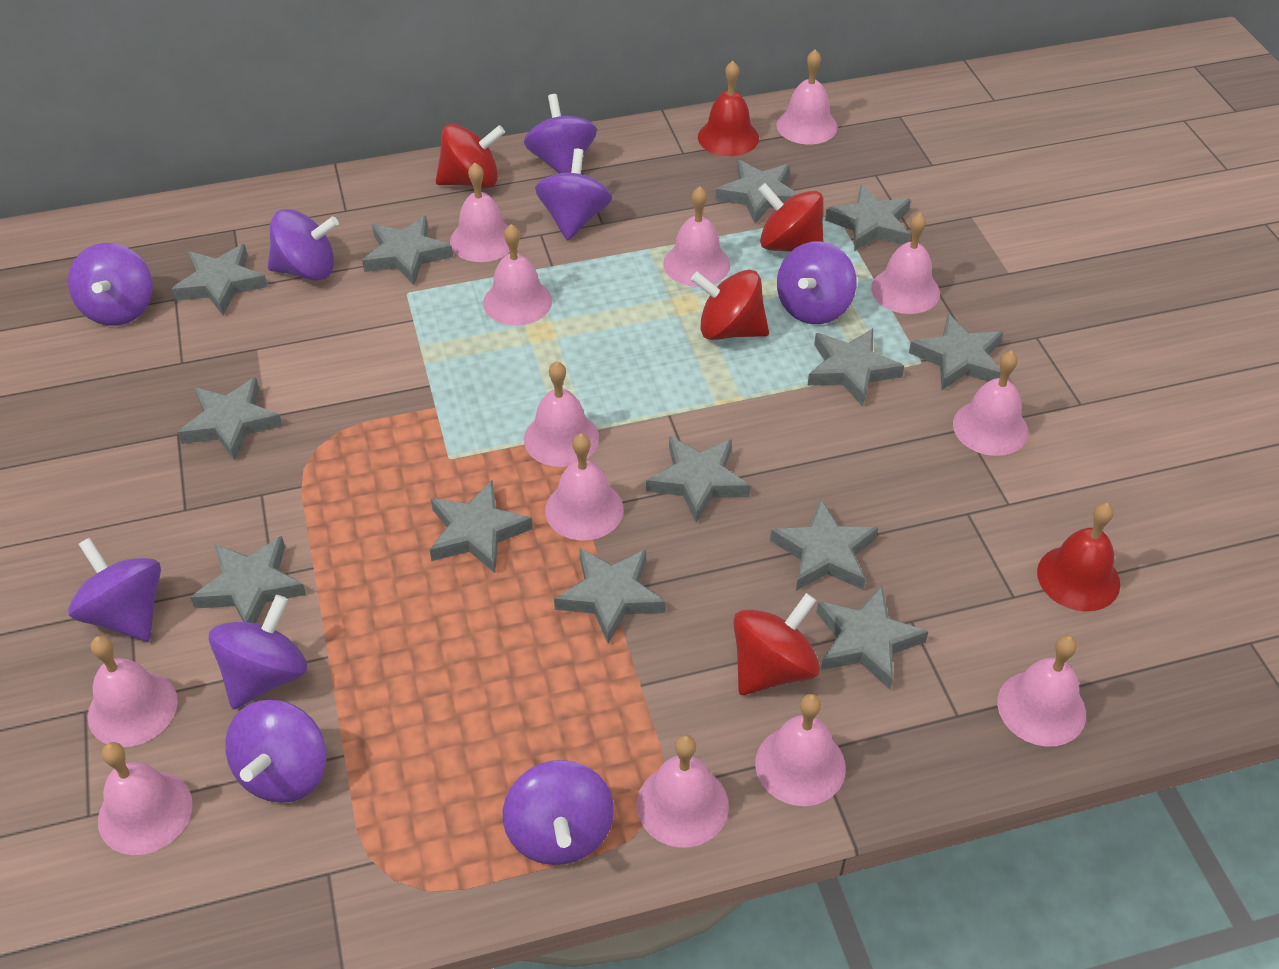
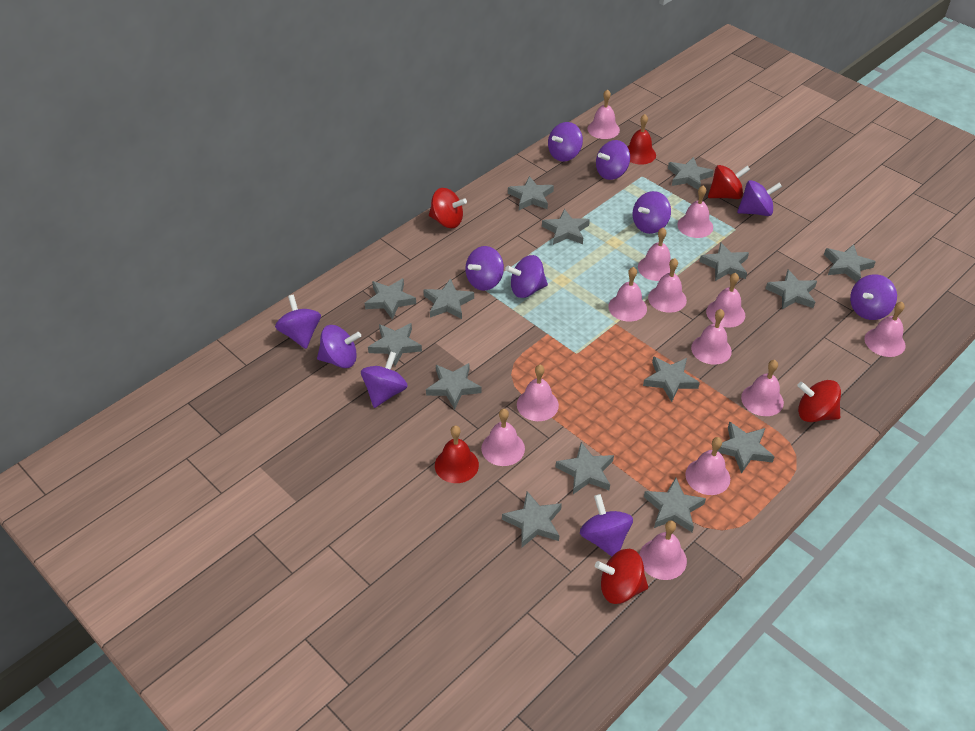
grey star: [172,244,268,315] [177,377,283,461] [190,536,306,623] [362,216,453,285] [430,480,533,573] [554,548,666,644] [646,436,751,523] [715,160,798,224] [770,500,878,591] [807,328,904,407] [816,586,928,689] [825,185,911,251] [909,314,1003,390] = 13 -> [365,278,416,320] [368,323,422,366] [423,278,474,319] [426,363,482,409] [502,491,562,548] [508,176,554,210] [542,209,590,245] [556,442,614,494] [643,356,700,402] [644,478,706,532] [668,157,714,190] [699,242,749,281] [718,422,775,474] [766,270,817,309] [824,244,876,282] = 15
purple spinning top: [68,243,153,326] [68,538,161,642] [209,595,307,709] [225,700,326,803] [268,209,339,281] [503,760,614,865] [524,94,597,173] [535,149,612,240] [777,241,856,324] = 9 -> [275,295,321,349] [317,325,361,368] [361,352,408,408] [465,246,504,291] [505,255,548,298] [548,122,583,162] [580,494,633,557] [596,140,630,180] [633,191,671,234] [737,180,782,216] [850,274,897,320] = 11

